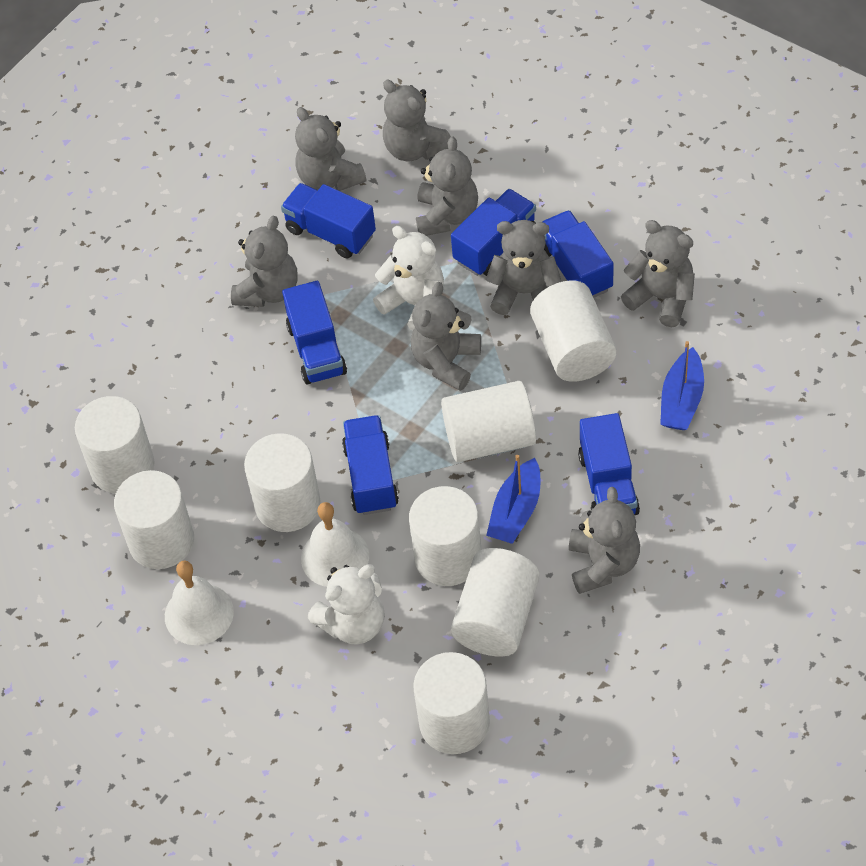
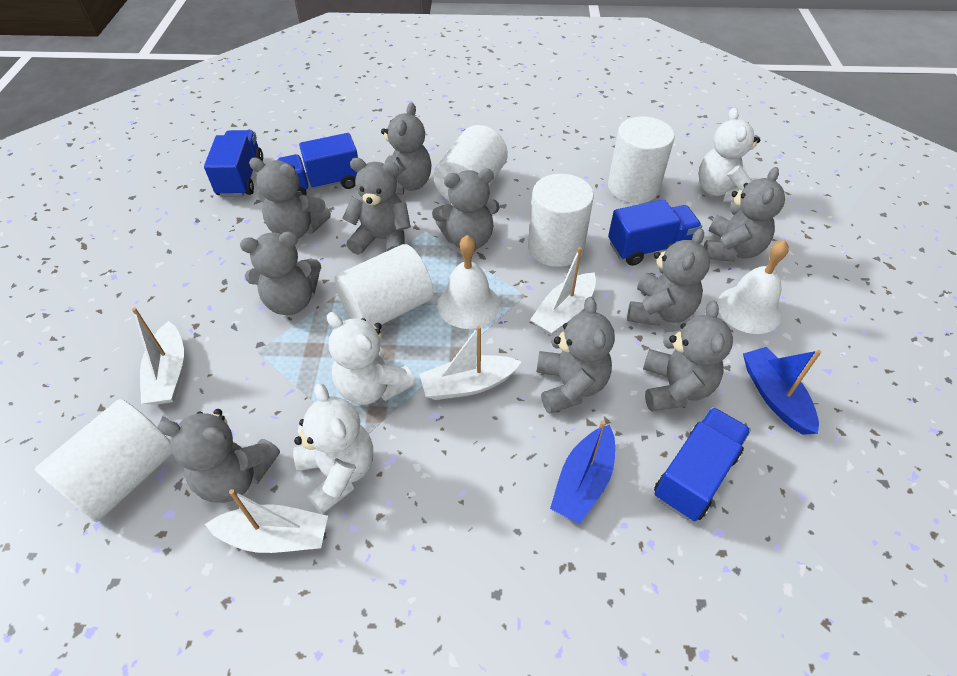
blue truck: [281,183,376,258] [282,281,347,384] [342,415,399,515] [451,189,536,276] [542,210,614,298] [578,413,640,515] = 6 -> [204,130,263,197] [278,133,358,196] [608,199,702,266] [654,407,751,521] = 4
grey teddy bear: [231,216,298,307] [295,107,366,191] [383,80,451,161] [411,282,481,391] [416,136,478,236] [486,220,562,315] [569,487,640,594] [621,220,695,327] = 8 -> [158,409,280,503] [240,232,321,315] [249,158,331,239] [342,158,411,255] [381,102,432,195] [432,169,500,250] [537,297,615,414] [627,228,710,326] [643,301,733,411] [704,167,785,262] = 10
white boat: none = 0 -> [132,308,184,405] [205,489,328,553] [420,326,521,400] [530,247,596,335] = 4
white cylinder: [75,396,155,494] [114,470,194,569] [244,433,321,532] [409,486,481,586] [413,652,490,754] [441,381,536,462] [451,548,540,656] [530,281,616,382] = 8 -> [34,399,173,522] [334,244,433,325] [433,125,508,202] [528,174,594,267] [608,116,675,203] = 5
white teddy bear: [308,564,385,645] [373,226,444,331] = 2 -> [293,383,373,514] [327,312,416,405] [698,107,760,203] = 3

